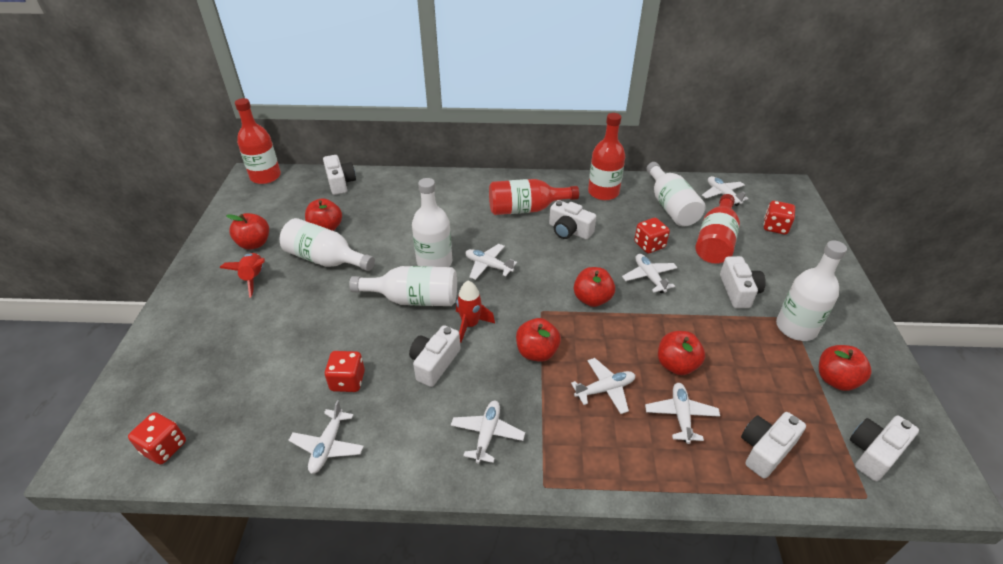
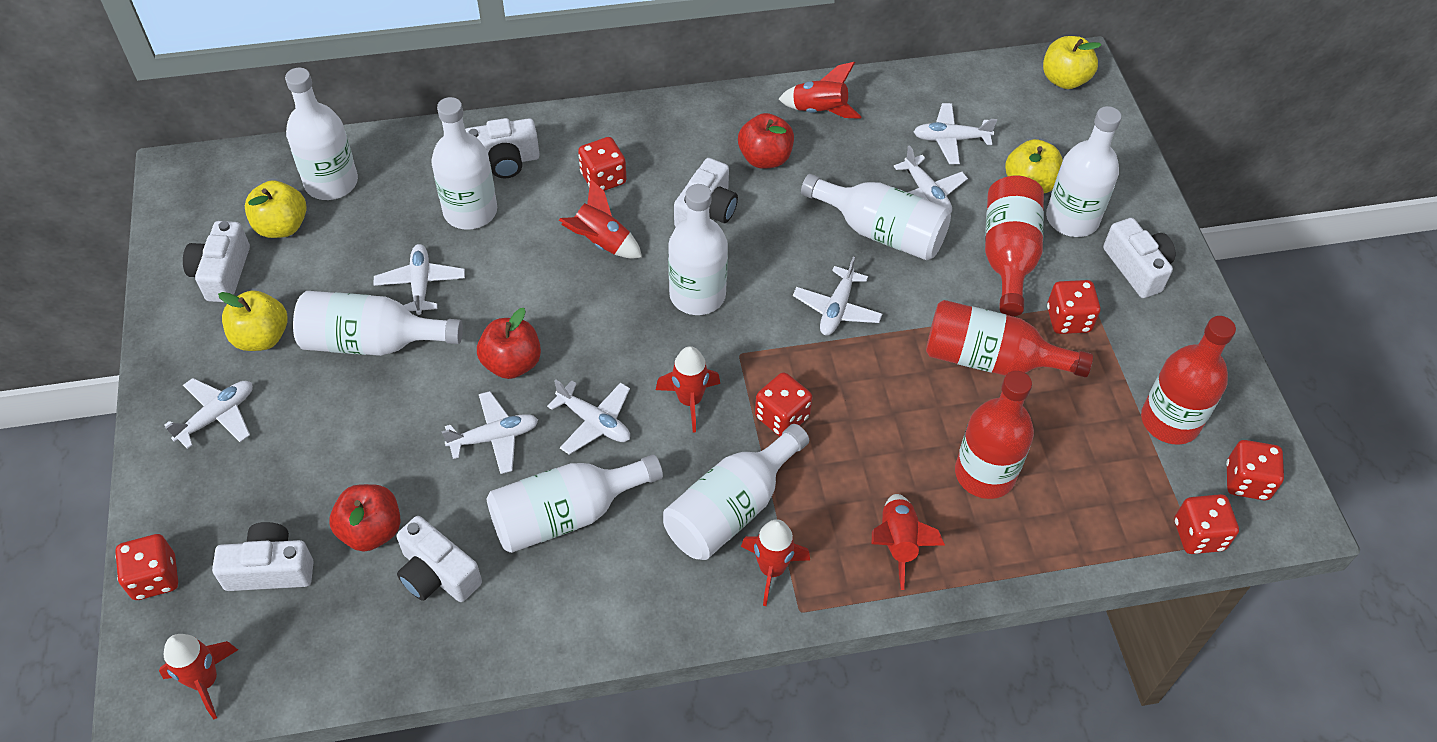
red apple: [226,213,269,250] [305,198,342,231] [516,318,561,362] [574,267,615,307] [658,331,705,375] [819,345,872,391] = 6 -> [330,484,401,552] [477,308,541,379] [738,113,794,169] = 3
red dice: [128,412,186,465] [325,351,365,392] [634,218,670,253] [763,201,795,235] = 4 -> [115,534,178,600] [578,137,627,191] [755,372,812,437] [1047,280,1101,334] [1174,494,1239,554] [1226,440,1284,500] = 6
red rocket: [220,253,265,298] [456,281,495,343] = 2 -> [159,634,238,720] [559,179,642,258] [656,346,720,433] [741,519,810,606] [779,62,861,119] [872,494,945,590] = 6
white bottle: [279,218,375,271] [349,266,457,306] [412,178,452,267] [646,162,706,226] [776,241,847,341] = 5 -> [285,68,358,200] [293,291,463,356] [431,97,497,230] [487,454,663,553] [663,424,809,560] [668,184,728,315] [801,174,951,260] [1046,106,1122,237] = 8
yellow apple: none = 0 -> [218,290,287,351] [245,180,306,238] [1005,139,1063,193] [1043,36,1101,89] = 4

